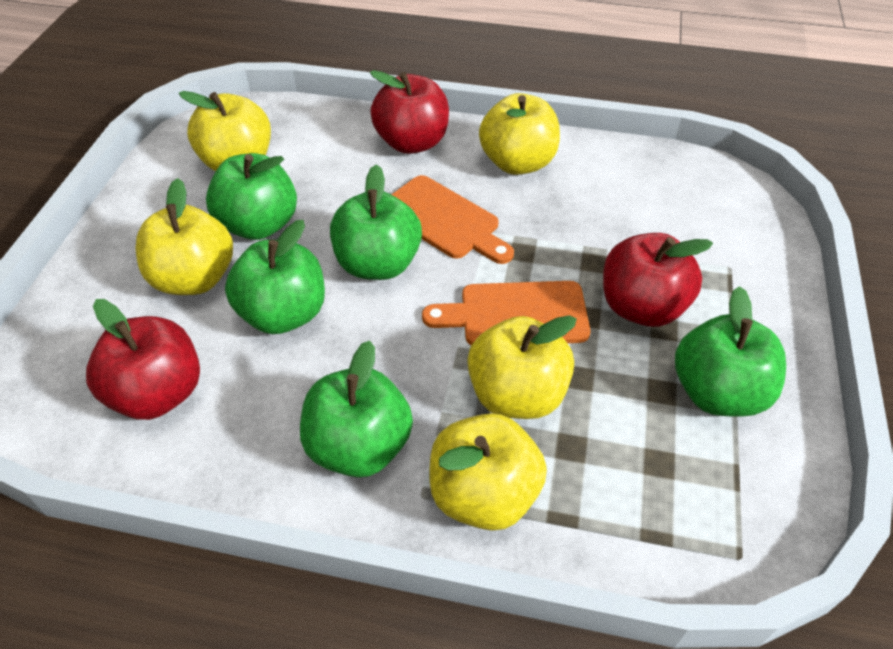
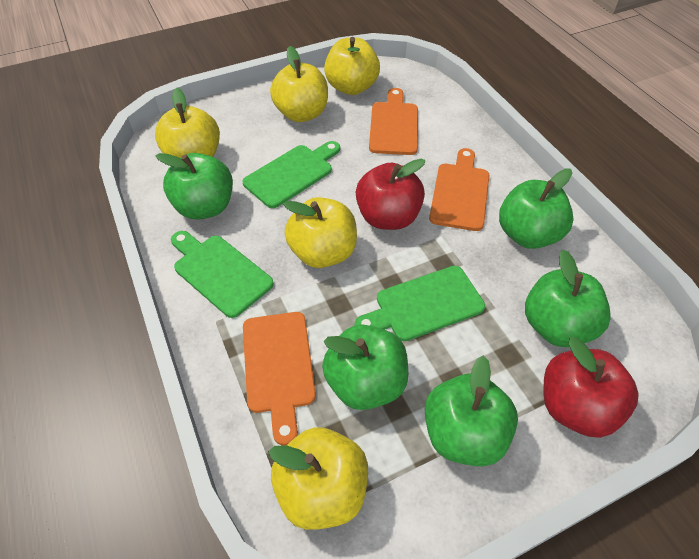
green cutting board: none = 0 -> [171,231,274,318] [243,141,340,208] [354,266,485,341] = 3
orange cutting board: [391,175,514,264] [422,281,590,345] = 2 -> [243,312,316,446] [369,88,418,155] [429,148,489,231] = 3
red apple: [86,299,200,420] [370,70,449,154] [603,233,713,327] = 3 -> [356,159,426,230] [544,337,638,438] = 2

